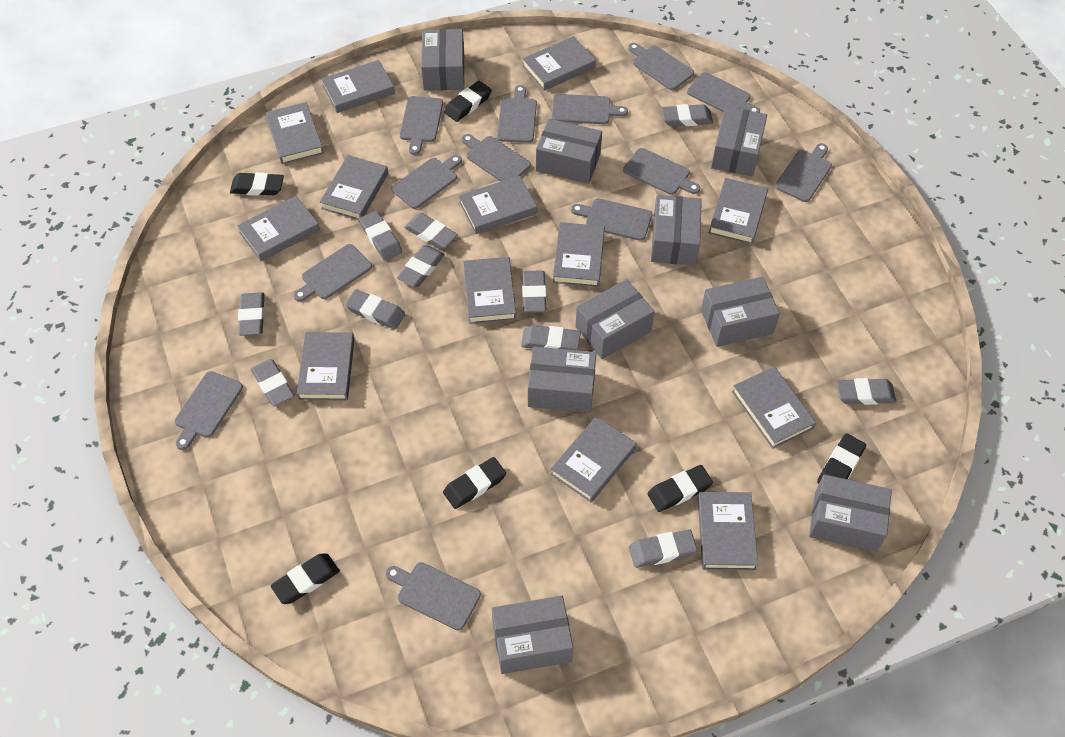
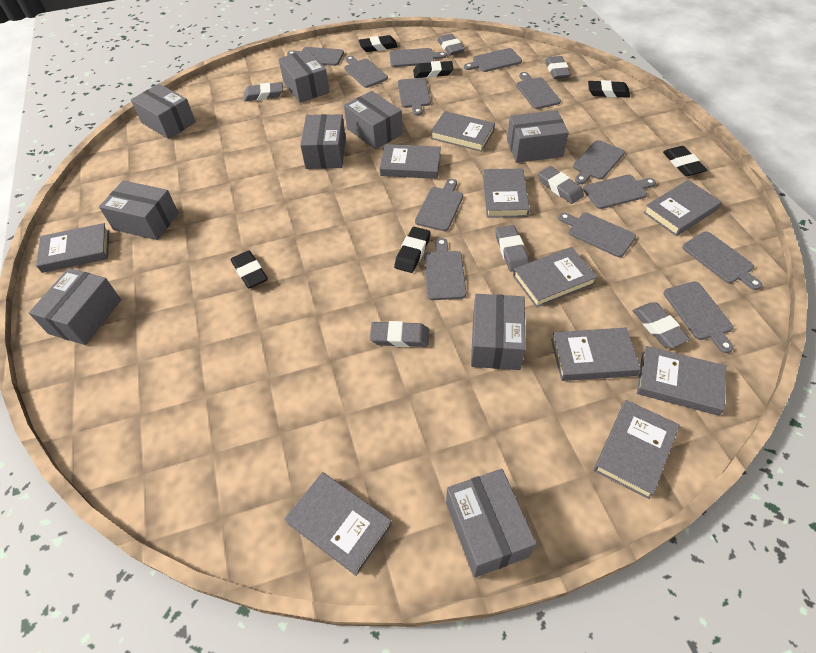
grey book: [237,196,320,261] [265,102,324,164] [297,332,355,401] [320,155,388,220] [321,60,395,113] [459,176,537,234] [463,257,517,324] [523,36,596,91] [550,416,637,502] [553,222,605,287] [697,492,758,570] [709,178,768,244] [732,366,816,449] = 13 -> [36,223,109,273] [285,472,392,576] [380,144,441,179] [431,111,495,152] [483,169,530,218] [513,247,597,308] [551,328,641,381] [594,400,680,499] [637,346,726,416] [643,180,722,236] = 10
grey eraser: [238,292,265,336] [251,359,294,406] [345,289,405,330] [359,211,402,261] [397,245,445,287] [404,213,458,249] [521,325,581,350] [522,270,546,312] [629,529,697,568] [661,104,713,126] [836,378,896,405] = 11 -> [244,82,283,101] [370,321,429,347] [437,34,465,56] [495,225,529,271] [538,166,584,204] [545,56,571,79] [633,303,690,348] = 7

